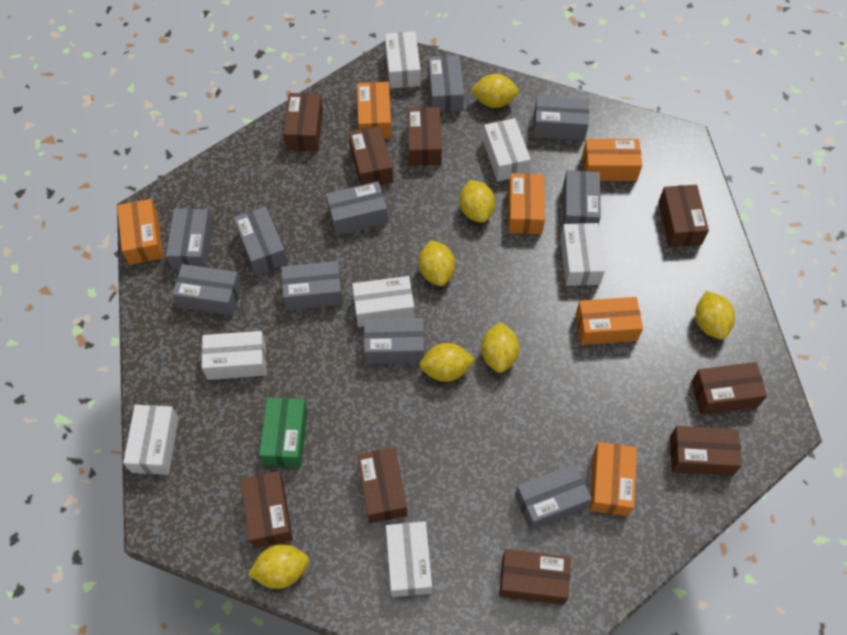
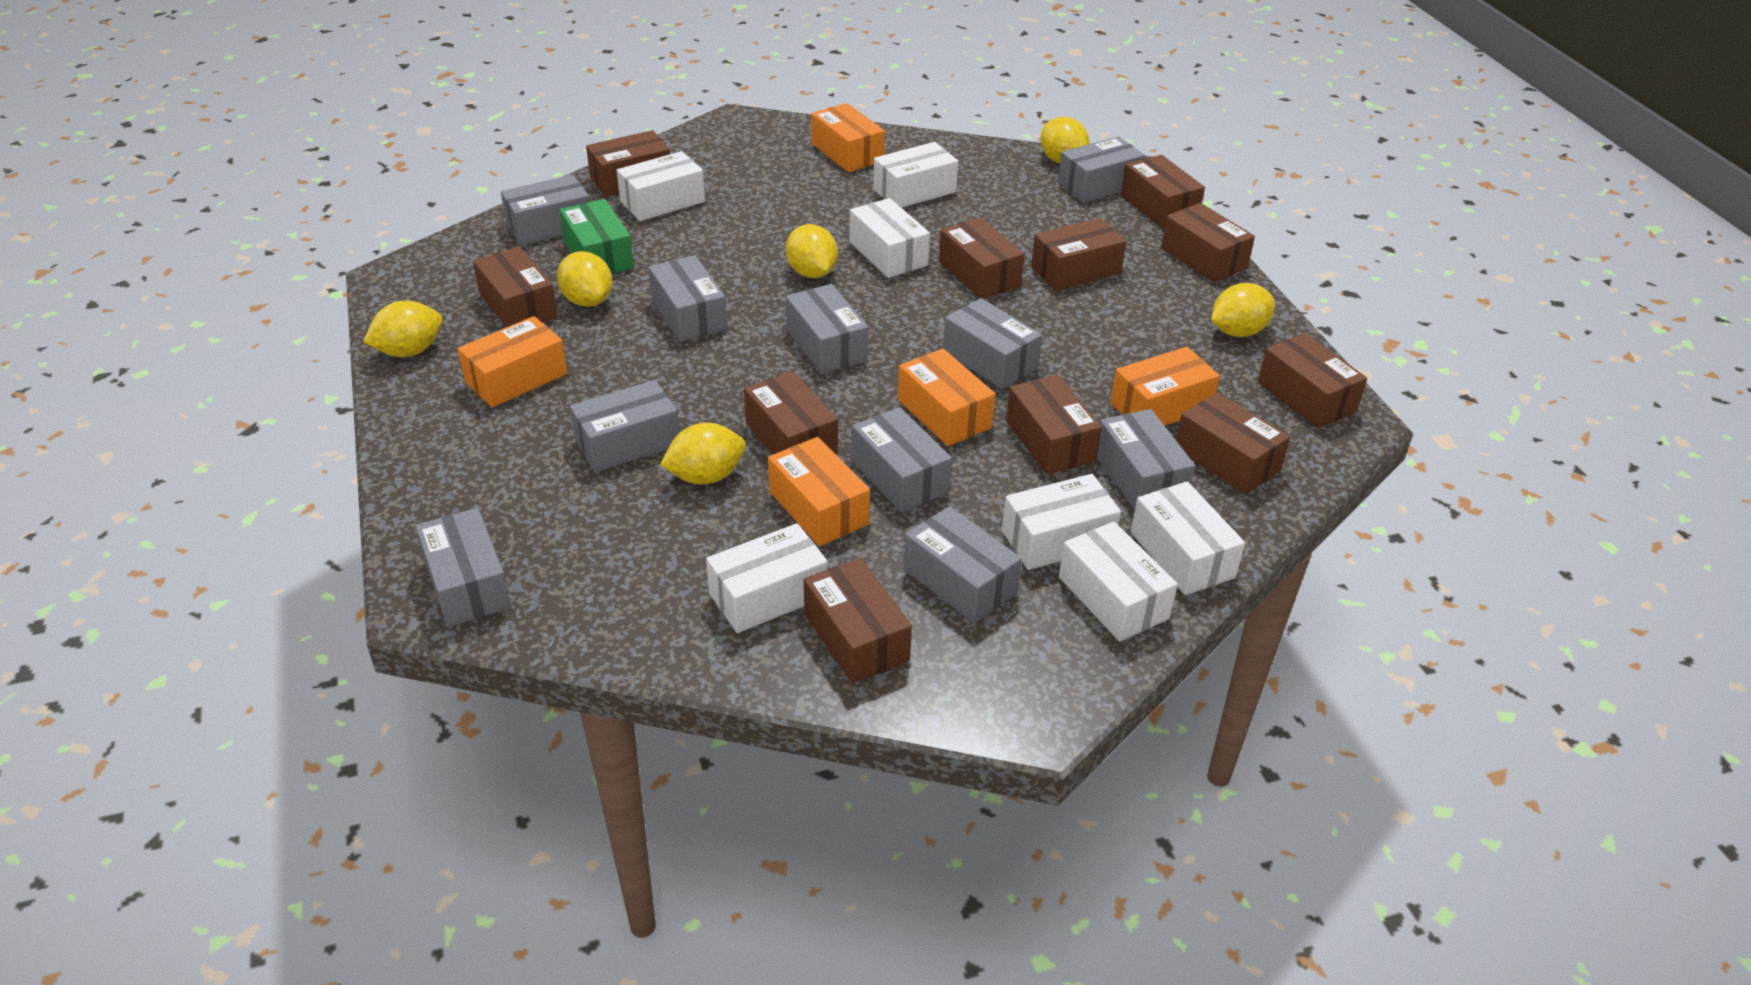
brown box: [240,471,293,548] [283,93,323,151] [349,126,393,185] [357,447,407,523] [407,107,442,166] [499,549,571,605] [658,185,709,247] [670,426,742,476] [691,362,767,414] = 9 -> [473,246,558,327] [586,130,670,197] [744,371,838,454] [804,558,912,684] [939,218,1024,299] [1006,375,1102,475] [1031,218,1126,291] [1121,155,1205,229] [1161,203,1255,282] [1176,392,1290,494] [1258,333,1367,428] = 11
orange box: [117,199,163,265] [357,82,392,139] [508,173,545,234] [576,297,643,345] [582,139,642,181] [590,442,637,516] = 6 -> [458,316,567,408] [768,437,870,546] [811,103,885,172] [898,349,995,446] [1110,347,1220,426] = 5
yellow lemon: [248,544,309,589] [419,240,455,286] [419,343,475,382] [459,180,495,223] [471,74,519,108] [481,322,520,373] [695,291,735,339] = 7 -> [363,300,442,357] [557,251,612,307] [660,423,746,484] [786,224,838,278] [1040,117,1089,163] [1211,283,1275,337] = 6

